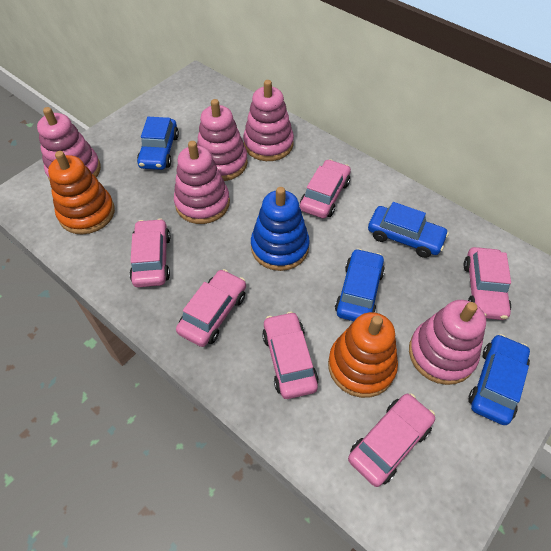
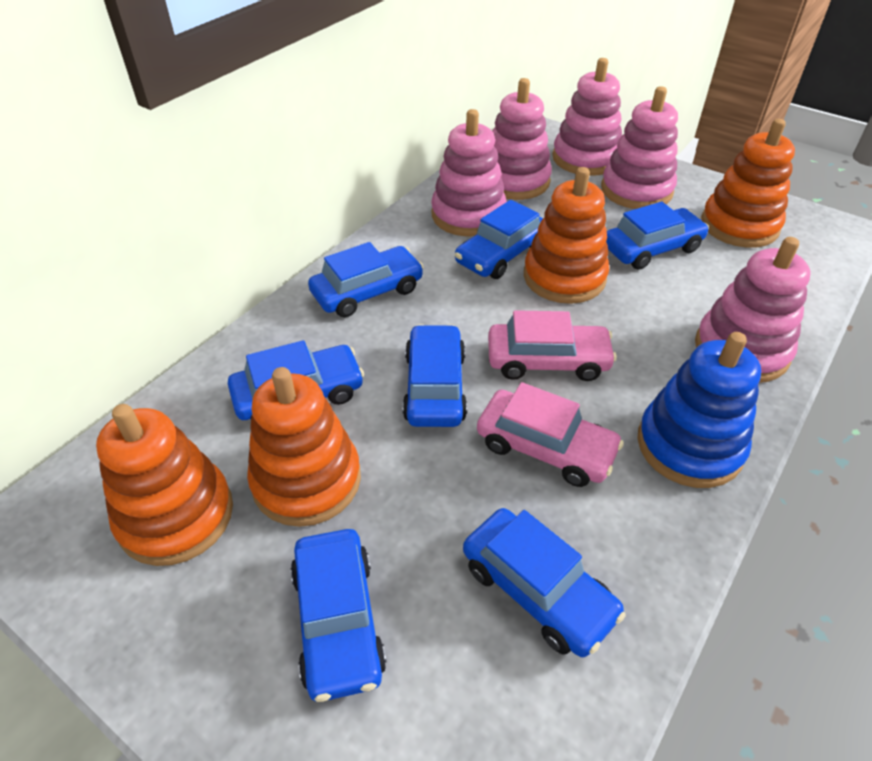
blue car: [137,117,179,170] [335,248,385,321] [368,202,449,258] [468,334,530,425] = 4 -> [228,340,364,420] [290,529,387,702] [308,242,424,317] [402,324,467,427] [455,200,543,279] [463,508,626,657] [606,201,709,270] = 7
orange stacking toy: [48,151,115,234] [328,312,398,398] = 2 -> [96,404,233,566] [247,367,361,527] [524,167,609,304] [701,119,795,248] = 4
pink car: [129,218,171,287] [176,269,246,347] [262,311,319,399] [300,159,351,219] [348,393,435,487] [463,247,511,320] = 6 -> [477,382,624,487] [488,310,617,381] = 2

